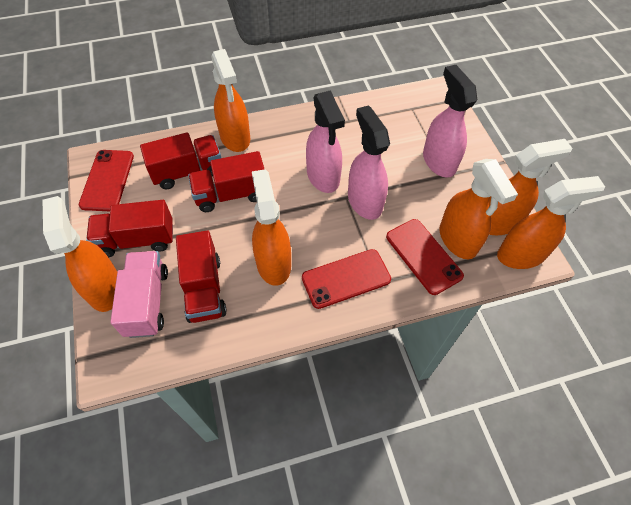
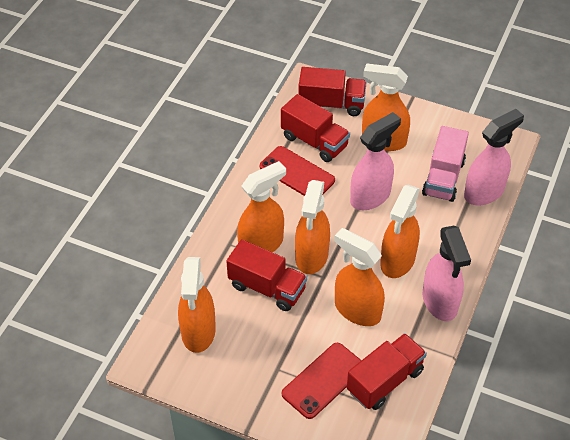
red phone: [79,150,134,211] [302,249,391,309] [386,219,464,295] = 3 -> [260,146,335,196] [282,343,362,419] = 2

